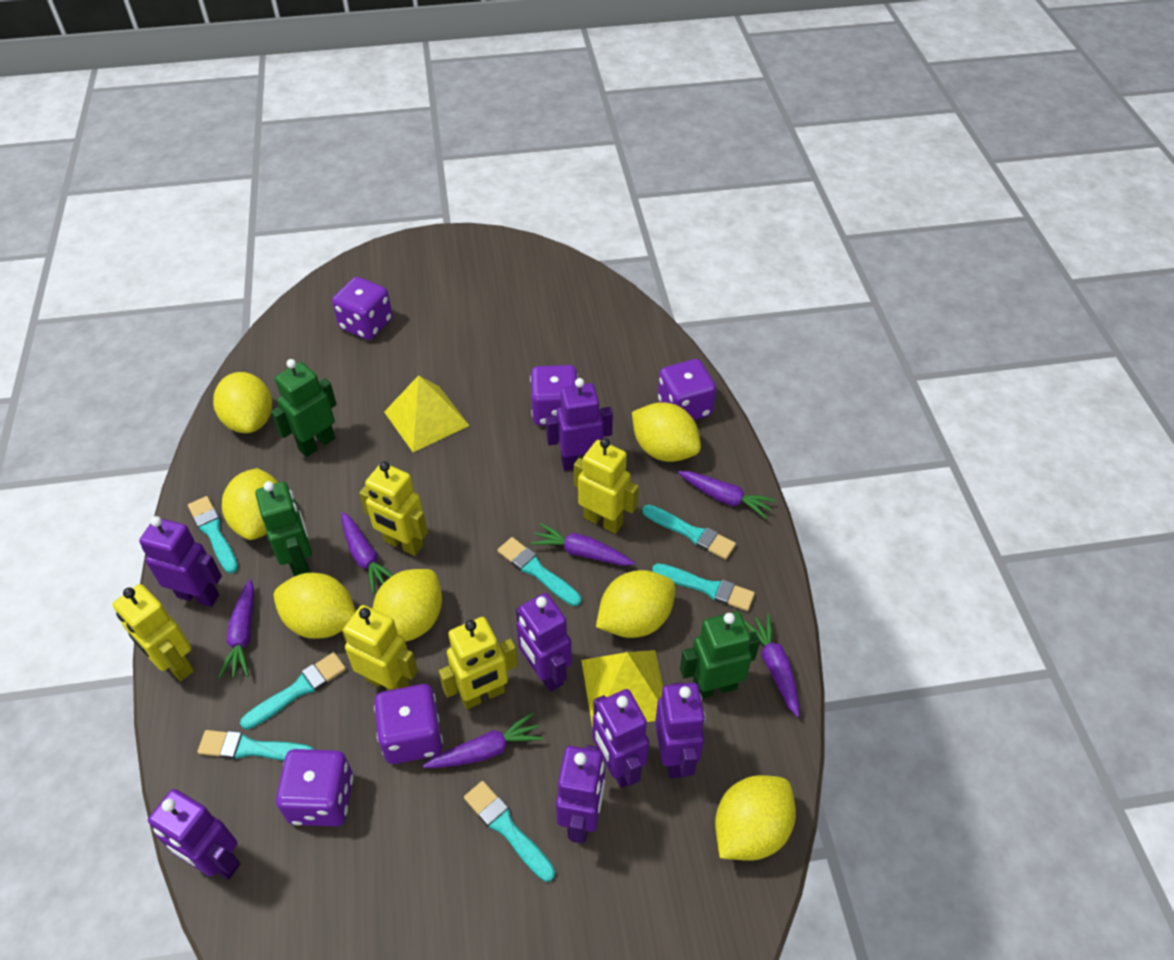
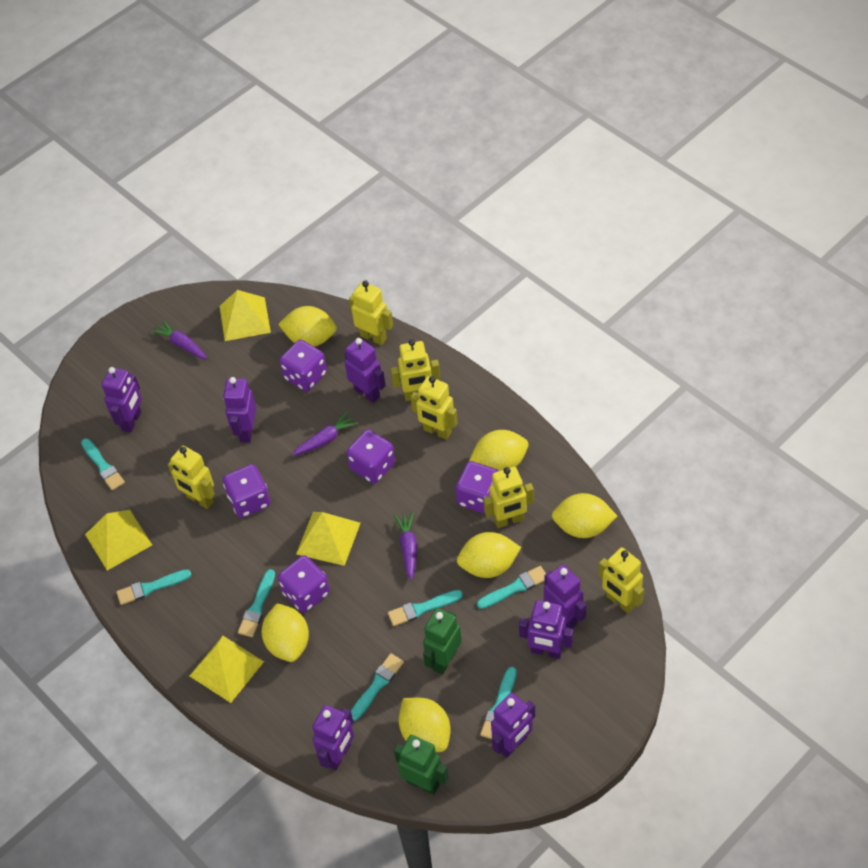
green robot: [255,481,312,577] [271,359,337,457] [680,611,760,699] = 3 -> [394,735,449,795] [423,608,462,675] = 2
purple carrot: [218,579,254,679] [341,512,393,594] [423,712,543,768] [531,523,635,566] [678,471,776,519] [744,614,800,717] = 6 -> [151,320,207,359] [292,411,359,456] [394,512,417,581] = 3
yellow lemon: [213,372,272,433] [222,468,279,540] [274,573,356,639] [372,569,442,642] [596,570,675,638] [632,402,701,462] [715,775,796,861] = 7 -> [262,603,309,662] [278,306,336,347] [399,698,451,752] [457,532,521,578] [469,430,528,471] [552,493,617,538] = 6
yellow pyramid: [384,375,470,452] [581,650,663,728] = 2 -> [85,510,152,570] [190,636,264,703] [220,290,271,341] [296,512,360,566] = 4
yellow robot: [113,584,194,681] [342,605,418,691] [359,461,428,556] [439,617,518,709] [574,438,639,534] = 5 -> [168,446,215,509] [349,281,393,345] [391,339,440,401] [411,376,458,440] [484,467,534,528] [598,547,644,613] = 6

